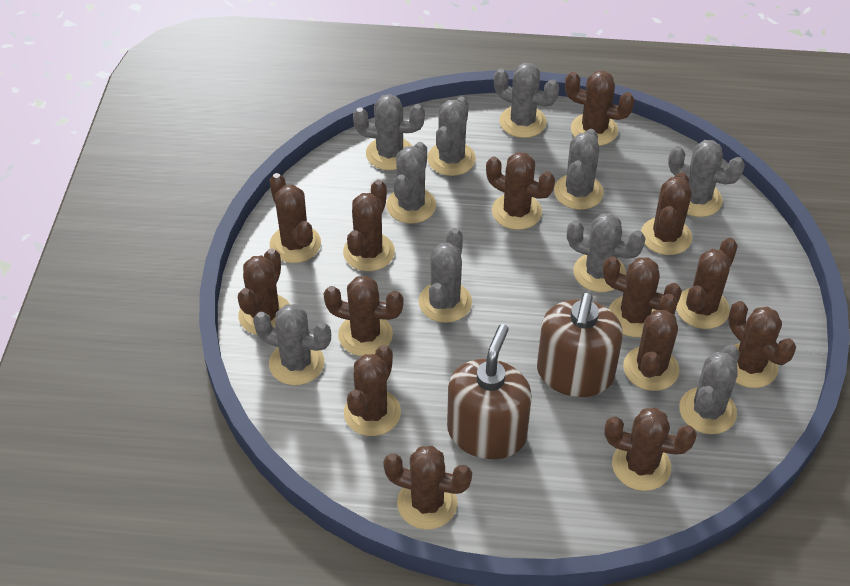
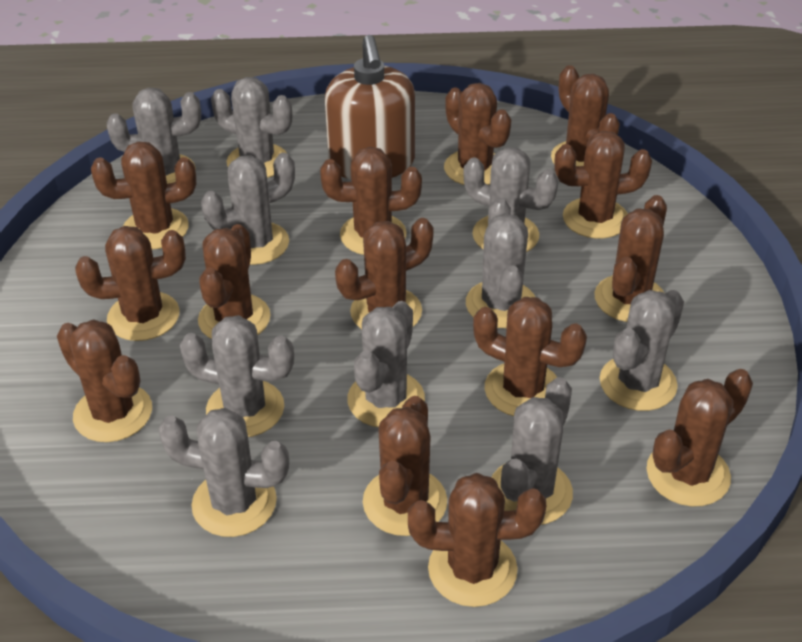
brown soap dispenser: [447,324,532,459] [537,292,623,397] = 2 -> [325,35,415,180] = 1

